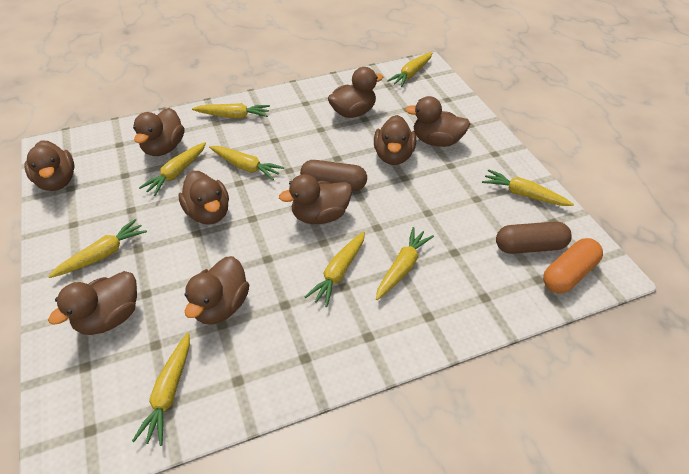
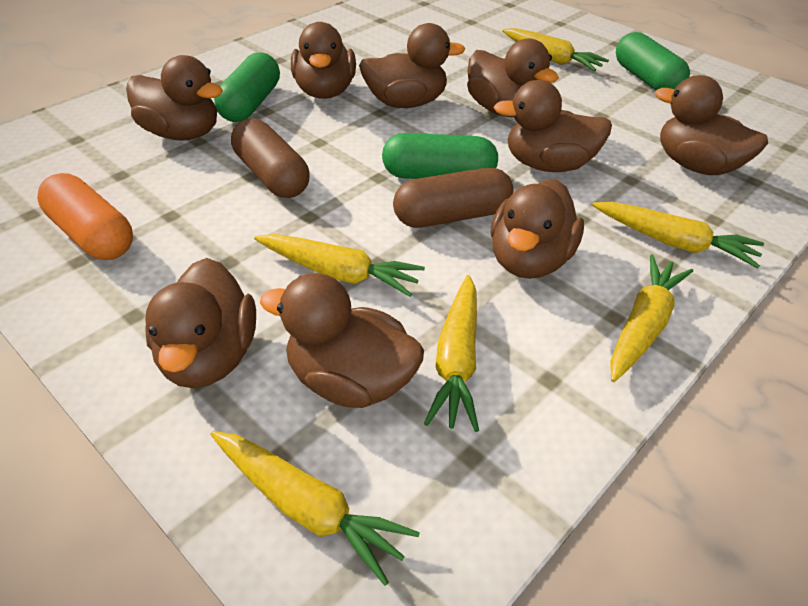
green capsule: none = 0 -> [214,52,280,122] [382,133,498,179] [616,32,690,90] = 3
yellow carrot: [48,219,147,278] [132,333,190,446] [139,142,206,196] [192,103,270,118] [209,146,284,180] [305,231,365,307] [376,227,434,300] [387,52,432,87] [482,169,574,206] = 9 -> [211,431,420,586] [254,234,425,297] [424,275,479,432] [502,28,609,72] [592,202,764,268] [610,254,693,382] = 6

